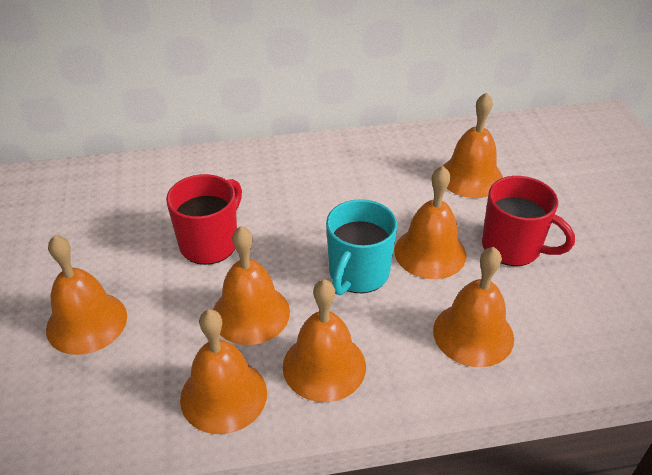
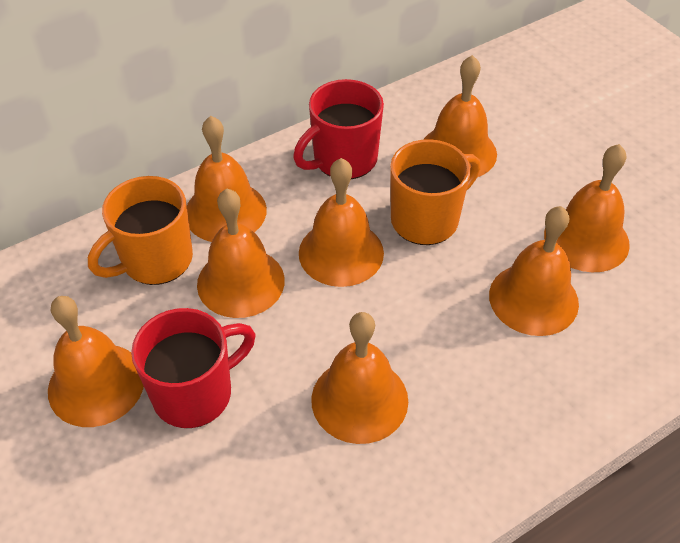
orange bell: [46,235,127,355] [180,309,267,434] [213,226,290,345] [283,279,366,402] [394,166,466,279] [433,247,514,367] [443,92,503,198] = 7 -> [48,296,144,427] [187,116,267,242] [197,189,285,318] [299,158,384,287] [311,312,408,444] [423,55,497,177] [489,206,579,336] [544,144,630,272] = 8
orange mug: none = 0 -> [88,176,193,285] [390,139,481,245] = 2
turquoise mug: [326,199,397,295] = 1 -> none = 0

